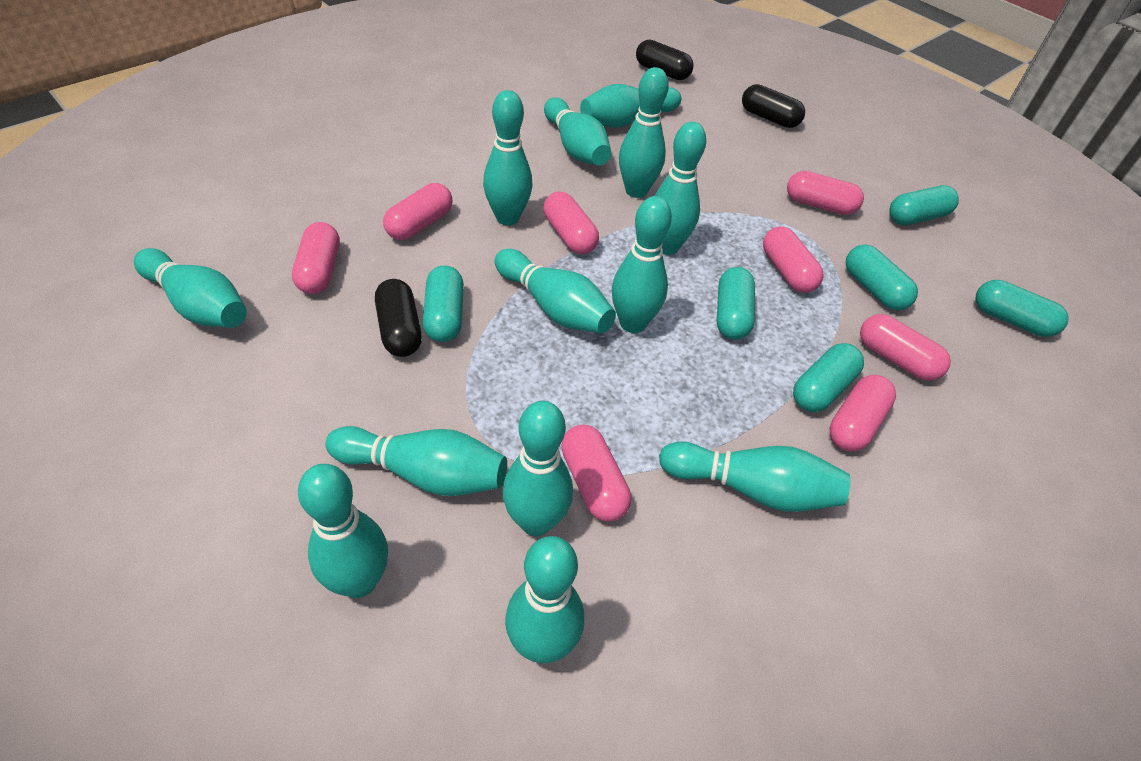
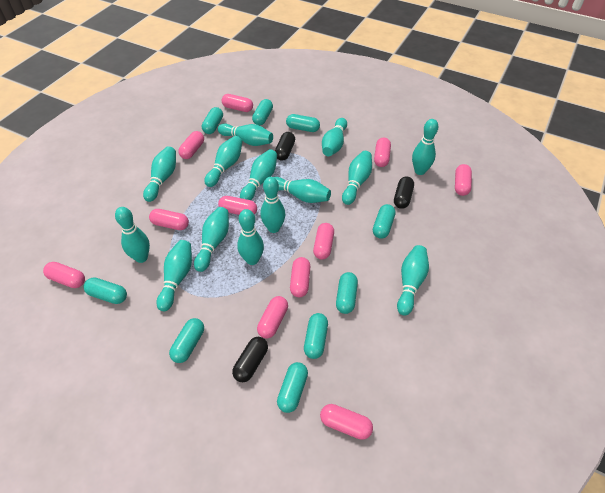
pink capsule: [292,222,340,294] [383,183,452,240] [543,191,599,254] [561,424,631,522] [763,226,824,293] [787,171,864,215] [829,375,896,451] [860,314,951,381] = 8 -> [43,262,85,288] [149,209,189,230] [178,131,204,159] [218,196,257,215] [222,94,253,112] [257,296,288,339] [290,257,310,297] [313,223,334,260] [320,404,373,440] [374,138,391,167] [455,164,472,196] = 11
turquoise bowling pin: [134,248,247,328] [298,464,388,598] [326,426,507,496] [483,90,532,226] [495,249,616,334] [503,401,573,536] [505,536,584,663] [544,97,611,166] [580,84,682,128] [612,196,672,333] [619,67,669,198] [655,122,706,255] [659,441,850,512] = 13 -> [115,207,150,263] [143,146,176,202] [157,240,192,311] [194,207,229,272] [204,136,243,187] [218,123,273,146] [237,209,264,265] [240,149,277,200] [260,177,285,233] [274,177,331,203] [322,118,347,156] [342,151,372,205] [397,245,429,316] [412,119,439,175] = 14
turquoise capsule: [423,265,464,342] [717,267,755,340] [793,343,864,412] [846,244,918,310] [889,185,959,225] [976,280,1069,337] = 6 -> [84,277,127,304] [169,318,204,363] [202,107,223,134] [252,99,273,125] [277,362,308,413] [286,114,320,132] [304,313,328,359] [336,272,358,314] [373,204,396,239] = 9

